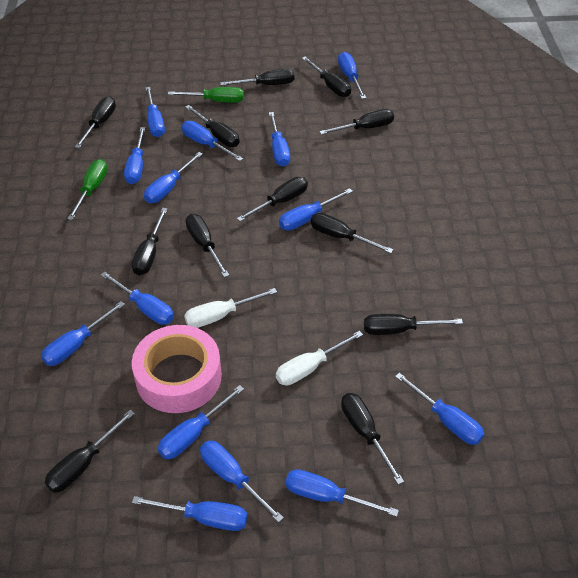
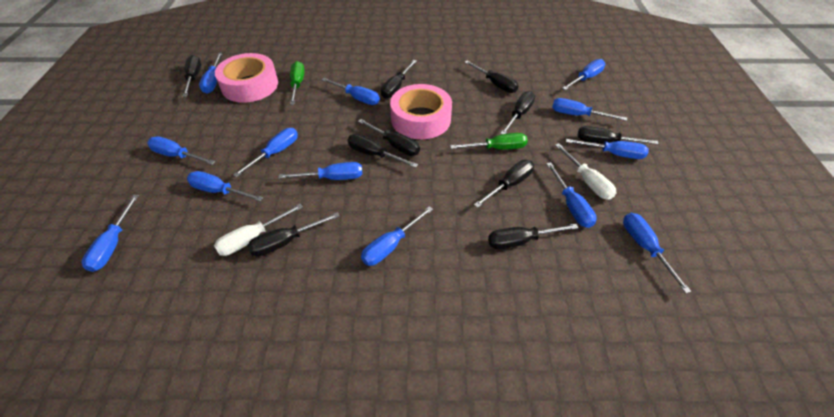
black screwdriver: [45,410,135,493] [75,97,116,148] [132,208,168,275] [185,105,240,147] [186,214,229,277] [220,69,295,86] [237,177,308,221] [302,57,351,97] [311,213,394,253] [319,109,394,135] [341,393,404,485] [364,314,463,335] = 12 -> [182,55,201,97] [248,212,340,256] [348,134,418,168] [358,119,420,156] [381,60,417,98] [465,61,518,93] [474,160,534,208] [488,224,578,249] [500,91,535,134] [577,126,658,144] = 10
blue screwdriver: [41,301,125,366] [101,272,174,325] [124,127,145,184] [132,496,247,531] [144,152,203,203] [145,87,165,137] [158,385,244,459] [182,121,243,161] [200,441,284,523] [269,112,290,166] [279,188,353,230] [285,469,399,517] [338,52,366,99] [395,373,484,445] = 14 -> [81,195,139,272] [147,136,216,165] [187,171,263,202] [199,53,222,93] [233,128,298,177] [279,162,362,180] [322,78,380,105] [361,206,433,266] [546,162,597,228] [552,98,627,121] [562,59,606,90] [566,139,649,159] [623,213,691,293] = 13
pink tape: [132,325,222,413] = 1 -> [215,53,278,103] [390,84,452,139] = 2

